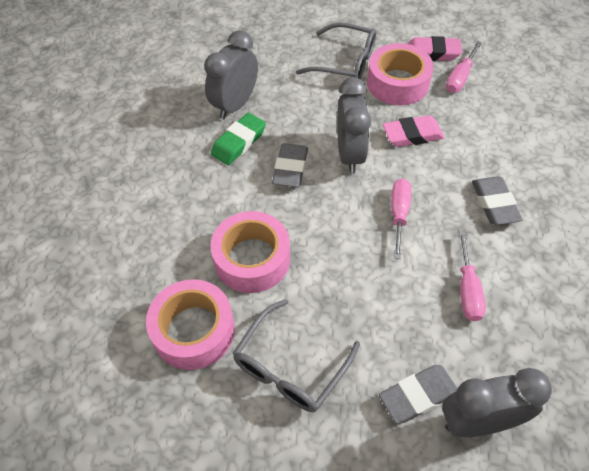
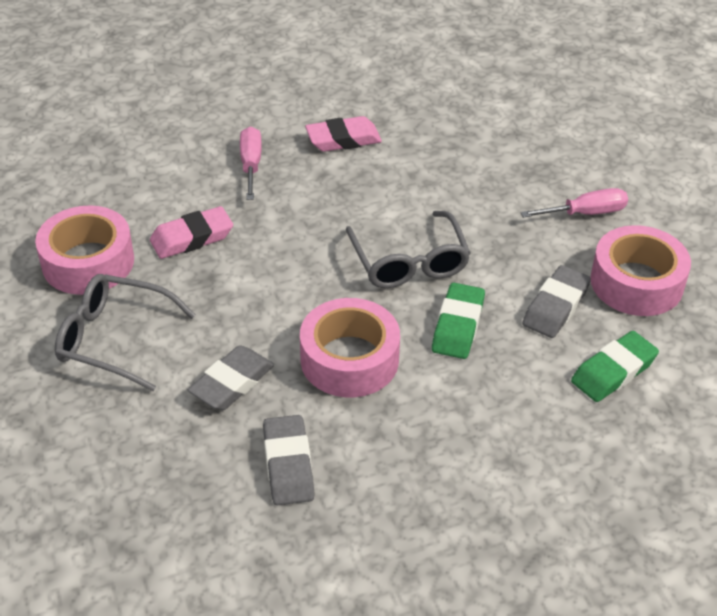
green eraser: [211,113,266,165] = 1 -> [432,283,485,359] [571,331,659,402] = 2
grey clock: [204,30,258,120] [337,77,371,174] [442,368,552,437] = 3 -> none = 0
pink screwdriver: [391,179,411,259] [446,41,482,93] [459,231,486,321] = 3 -> [240,127,262,200] [521,188,628,218] = 2

